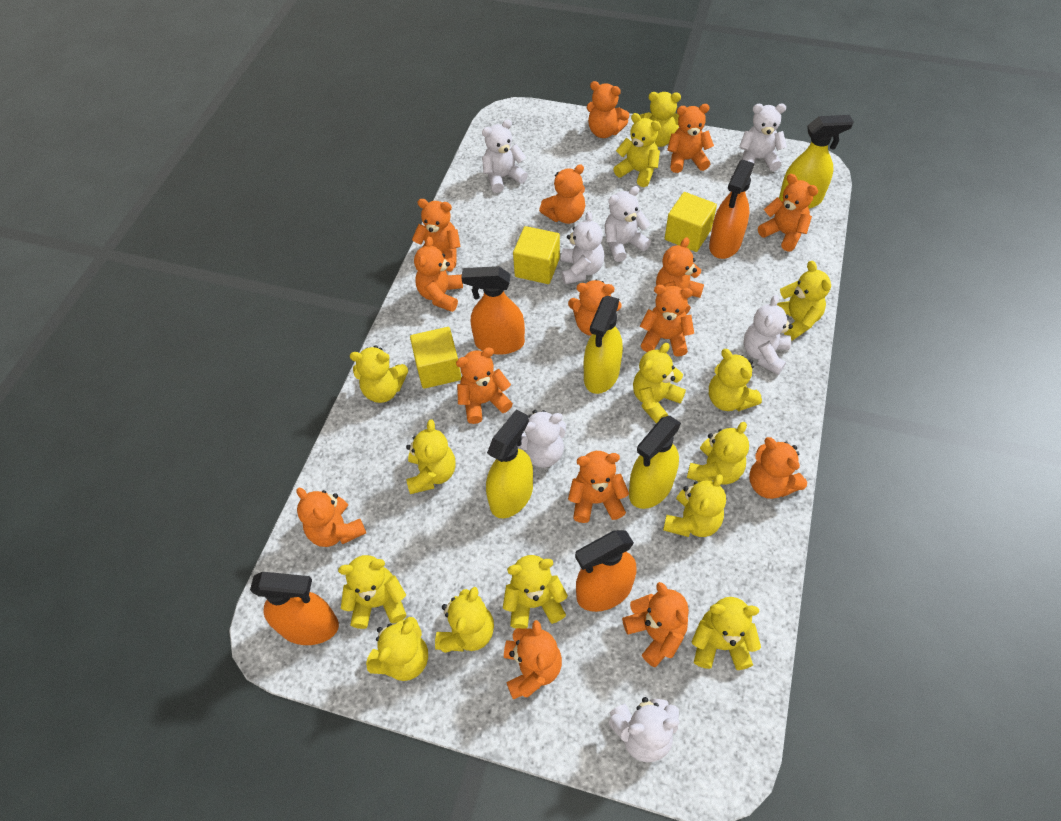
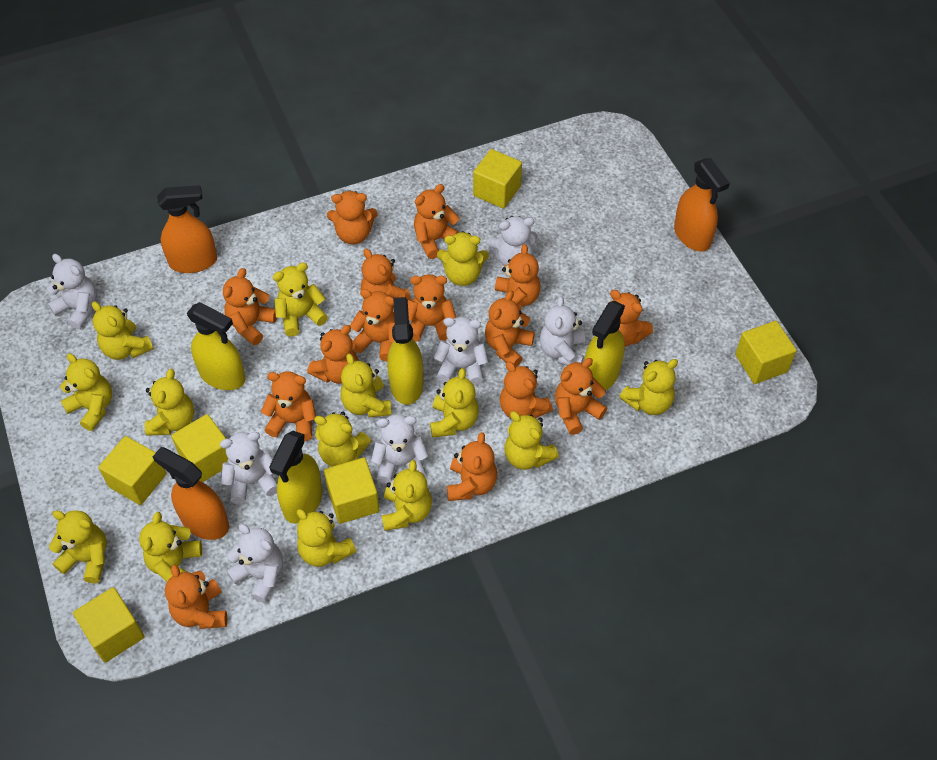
orange spray bottle: [250,572,339,645] [461,266,525,355] [575,530,637,612] [709,160,754,259] = 4 -> [153,447,229,540] [157,185,217,273] [674,158,730,251] = 3
yellow cube: [410,327,462,389] [513,226,560,284] [665,192,717,252] = 3 -> [73,587,145,663] [99,436,166,505] [171,414,228,482] [324,458,380,524] [473,149,522,209] [735,321,797,384] = 6

